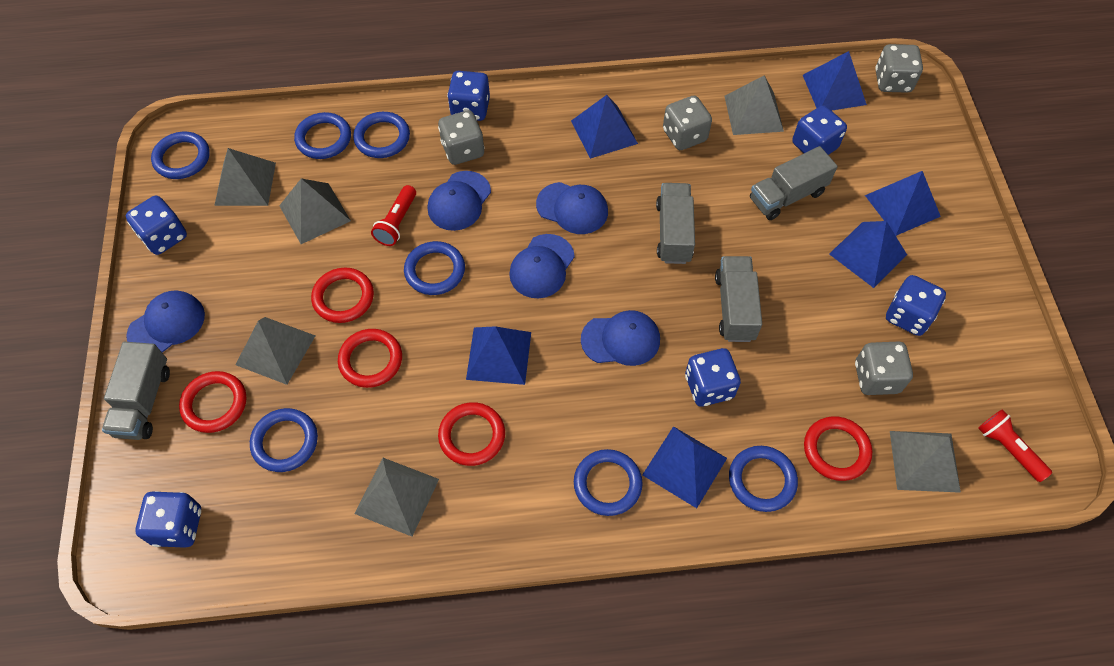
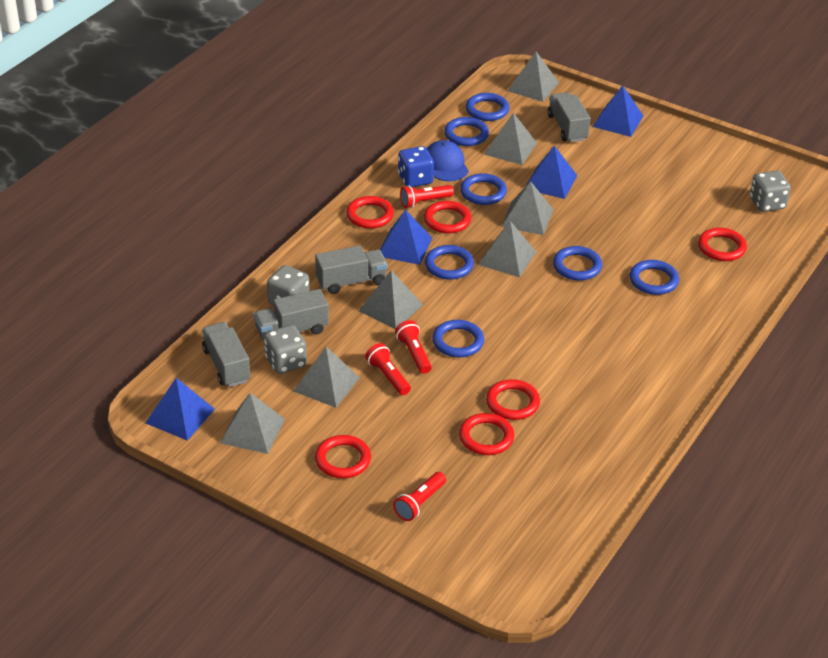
blue cap: [126,290,205,353] [428,171,491,231] [509,234,575,299] [536,182,608,234] [581,310,660,366] = 5 -> [427,140,469,181] = 1
blue dice: [126,196,187,255] [135,491,201,548] [447,71,490,121] [685,348,741,407] [792,105,847,155] [886,275,946,336] = 6 -> [398,146,434,187] = 1
blue pyramid: [466,326,531,385] [571,95,638,159] [642,426,727,508] [803,51,867,111] [829,221,907,288] [865,171,941,236] = 6 -> [145,378,215,441] [380,210,432,265] [527,146,577,199] [593,85,643,137] = 4
grey dice: [438,110,485,165] [663,96,712,150] [855,341,913,395] [875,44,923,93] = 4 -> [264,325,307,374] [267,265,310,306] [750,171,791,212] = 3
grey pyramid: [214,148,276,206] [235,317,315,385] [279,178,351,244] [355,458,439,537] [725,75,784,135] [890,431,961,493] = 6 -> [220,393,285,454] [293,347,360,408] [358,270,423,329] [478,221,536,278] [484,113,537,165] [501,181,554,235] [507,51,559,102] = 7
red flashlight: [371,185,416,246] [978,409,1052,482] = 2 -> [365,343,411,395] [393,472,446,521] [395,320,432,374] [400,185,454,208] = 4
red ring: [179,371,246,433] [311,268,374,323] [338,329,402,388] [438,402,505,466] [804,416,872,481] = 5 -> [315,435,371,478] [346,196,394,229] [424,201,471,233] [459,413,514,455] [486,379,540,420] [698,228,747,261] = 6

